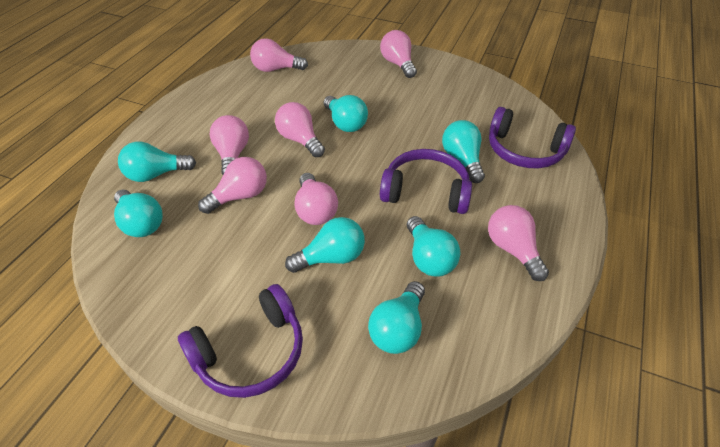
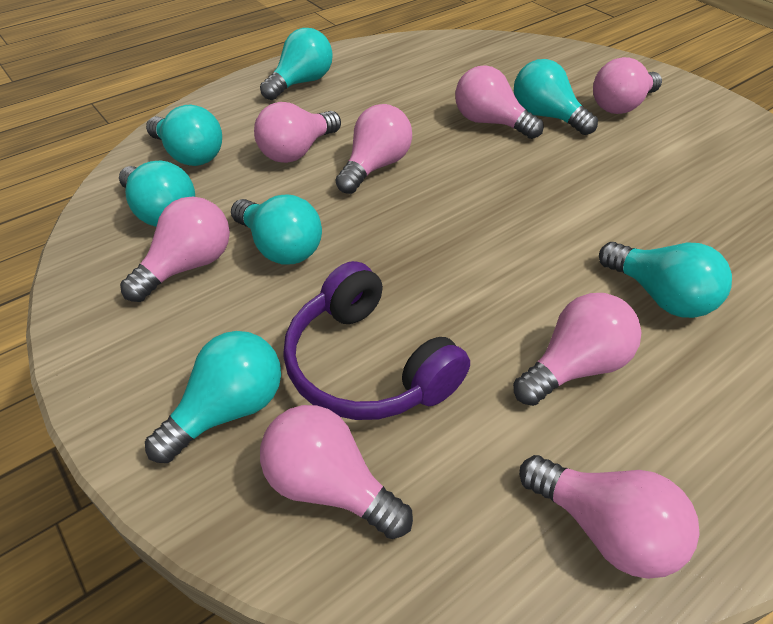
pink light bulb: [198,157,267,214] [210,115,249,175] [250,38,308,72] [275,102,325,157] [294,173,338,225] [380,30,417,78] [488,205,549,281] = 7 -> [120,197,230,302] [254,102,341,163] [260,405,413,539] [336,104,412,194] [455,65,544,139] [513,293,641,406] [519,455,700,579] [593,57,662,114] = 8
purple headphones: [178,284,303,398] [380,149,472,214] [489,107,576,168] = 3 -> [283,261,470,420] = 1

